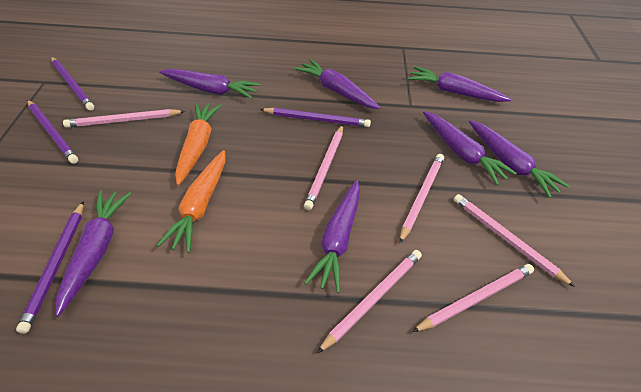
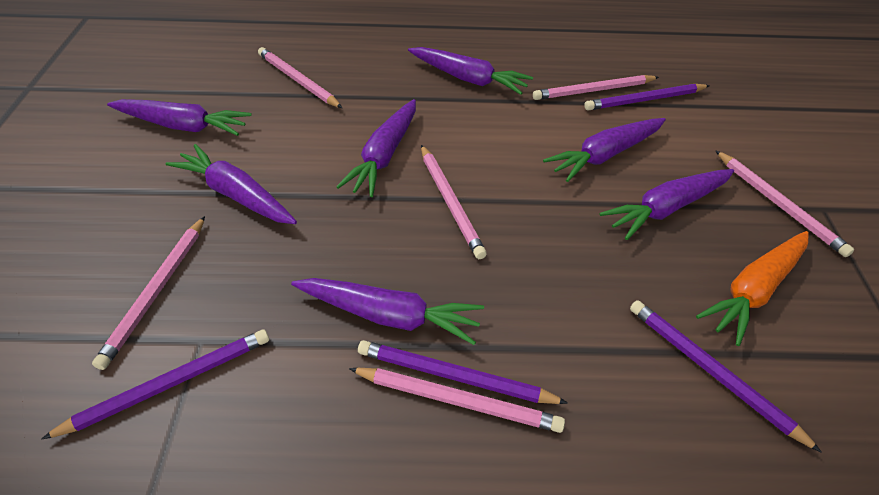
orange carrot: [157,150,226,253] [175,102,221,186] = 2 -> [696,231,809,346] = 1

